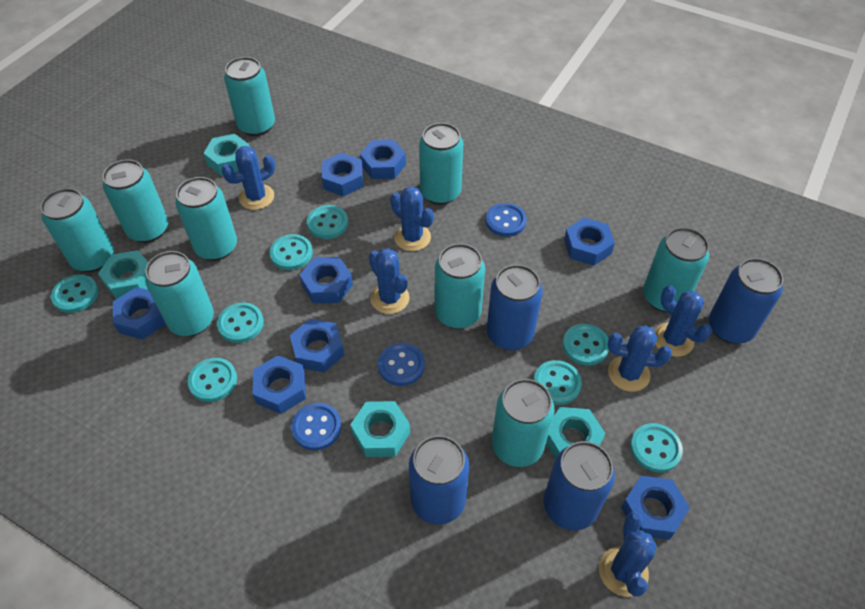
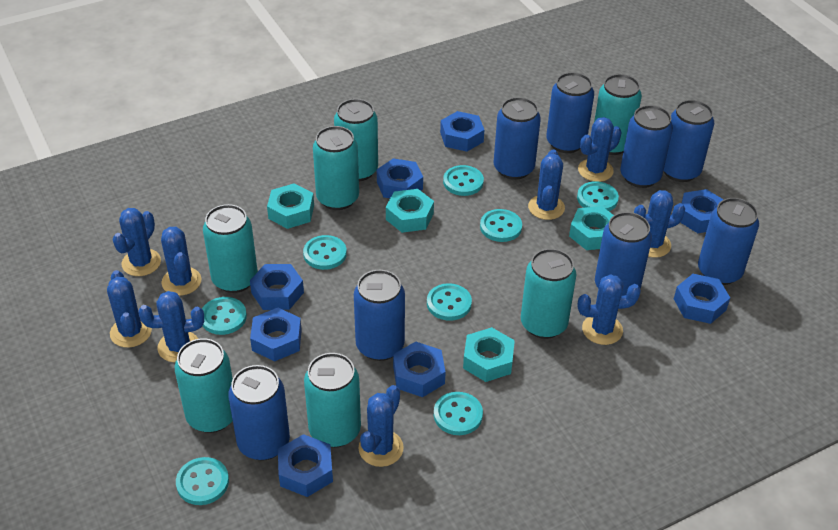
blue button: [291,403,342,451] [378,343,425,386] [486,203,527,237] = 3 -> none = 0
blue cactus: [221,146,275,210] [369,248,410,314] [390,186,434,251] [599,512,657,597] [608,325,672,392] [655,285,712,357] = 6 -> [107,270,152,348] [113,208,161,276] [138,291,204,362] [161,227,202,296] [358,385,404,467] [528,149,565,220] [578,117,621,182] [578,274,641,345] [634,190,685,258] = 9
blue can: [409,435,469,524] [487,264,543,350] [544,441,615,531] [709,258,783,344] = 4 -> [228,365,290,461] [354,270,405,361] [494,97,541,180] [546,72,594,153] [595,212,652,296] [620,105,673,188] [664,100,714,182] [698,198,759,285] = 8
turquoise can: [40,188,114,272] [102,159,168,243] [145,251,214,337] [176,177,237,261] [224,57,275,136] [419,123,463,205] [435,243,485,329] [492,379,555,467] [643,227,709,312] = 9 -> [175,338,233,433] [203,204,258,293] [304,353,361,448] [313,126,359,210] [334,99,378,181] [521,249,577,339] [594,74,642,155] = 7

